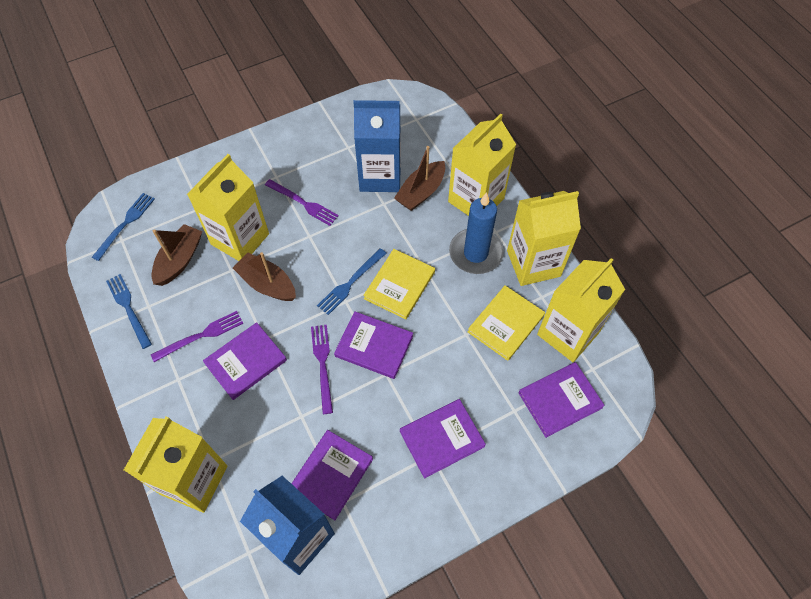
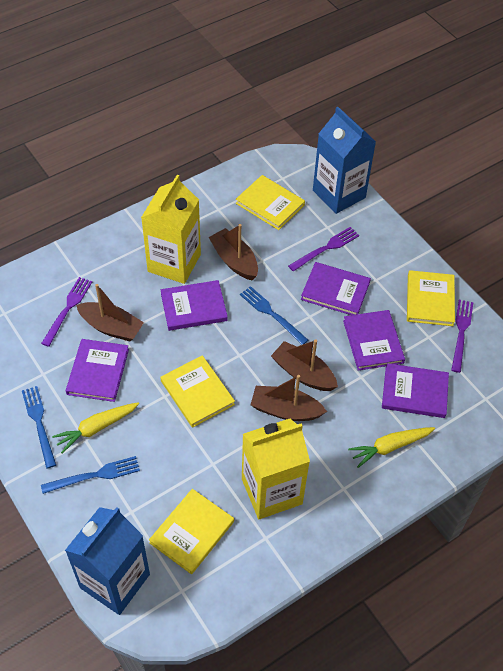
blue candle: [449,192,504,274] = 1 -> none = 0
brown boat: [151,224,202,286] [233,252,296,301] [394,146,445,211] = 3 -> [76,284,144,341] [209,224,258,281] [250,375,327,421] [271,340,338,391] = 4
yellow book: [363,249,435,320] [468,285,545,361] = 2 -> [149,489,234,574] [160,355,235,428] [236,175,305,230] [407,270,455,326] = 4
yellow carrot: none = 0 -> [52,402,139,454] [348,427,435,468] = 2
yellow carton: [124,417,228,513] [187,154,269,261] [448,113,516,216] [507,191,581,286] [537,258,625,362] = 5 -> [141,175,201,284] [242,419,310,519] = 2

